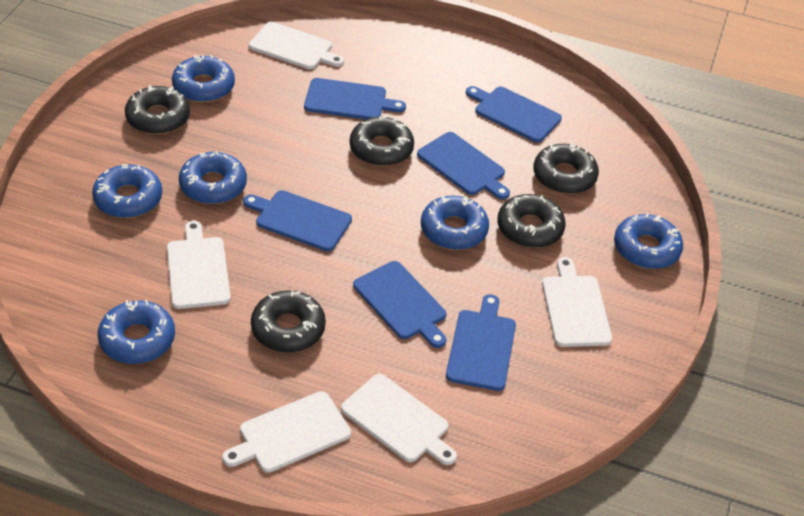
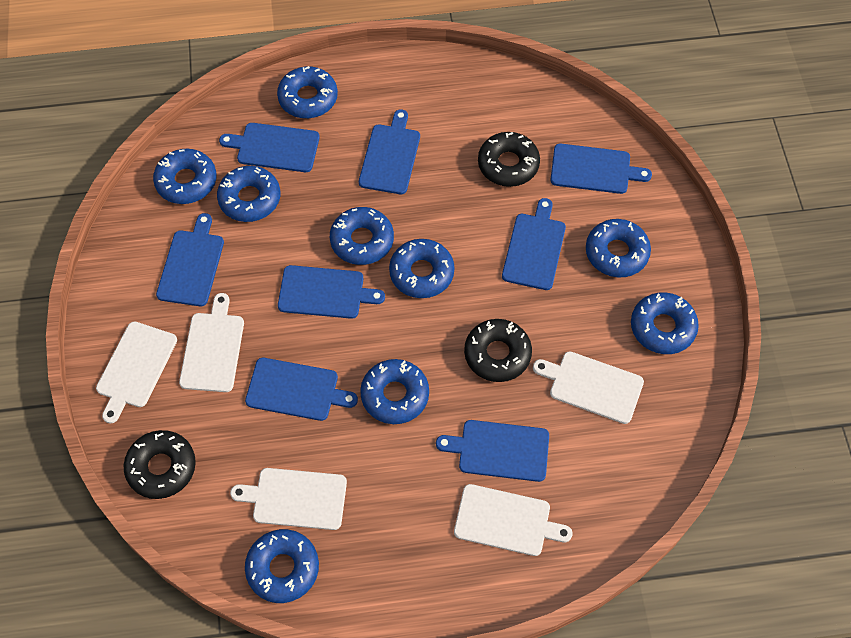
black donut: [125,85,190,135] [251,290,326,353] [350,116,414,166] [497,194,566,248] [533,143,599,194] = 5 -> [123,430,196,499] [464,319,532,382] [478,132,540,187] = 3
blue cutting board: [243,190,352,252] [304,78,406,120] [353,261,446,348] [417,132,510,200] [446,294,516,391] [466,86,562,143] = 6 -> [156,213,224,306] [219,123,320,172] [245,358,358,421] [278,265,385,319] [359,109,420,194] [436,420,549,482] [502,198,566,290] [550,144,652,194] = 8
blue donut: [92,164,162,218] [98,300,175,364] [172,55,235,103] [179,151,247,204] [421,196,489,250] [614,213,683,269] = 6 -> [153,149,217,204] [217,166,280,222] [245,529,319,603] [277,66,338,118] [330,207,394,265] [360,359,429,424] [389,239,455,298] [586,219,651,277] [631,292,699,354] = 9

